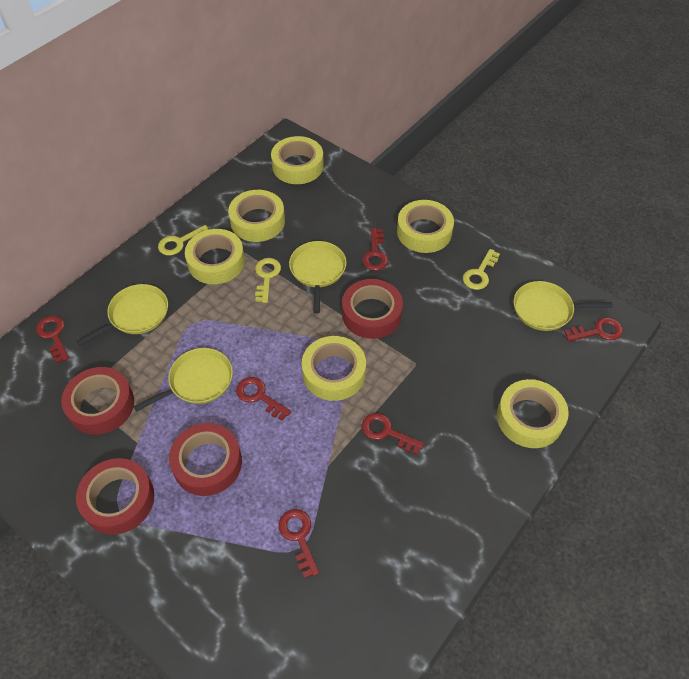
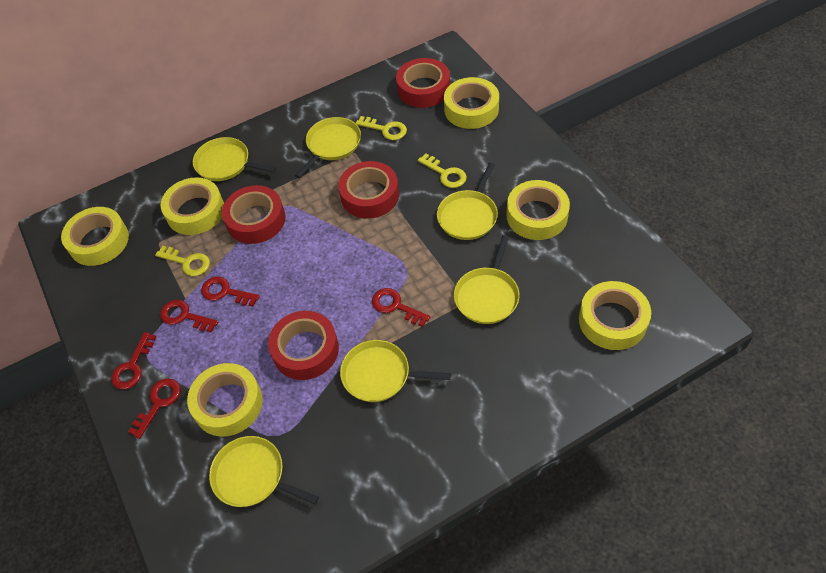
red key: [36,316,69,363] [236,377,291,421] [279,509,319,578] [362,228,388,271] [362,413,424,455] [564,317,623,342] = 6 -> [111,332,156,389] [128,379,181,439] [160,300,218,332] [201,276,260,307] [372,288,430,327] = 5
yellow pan: [77,284,168,346] [133,348,233,412] [289,241,347,313] [514,281,613,331] = 4 -> [193,137,276,181] [209,436,319,507] [295,117,361,178] [340,340,451,402] [437,163,498,240] [454,235,519,324] = 6

